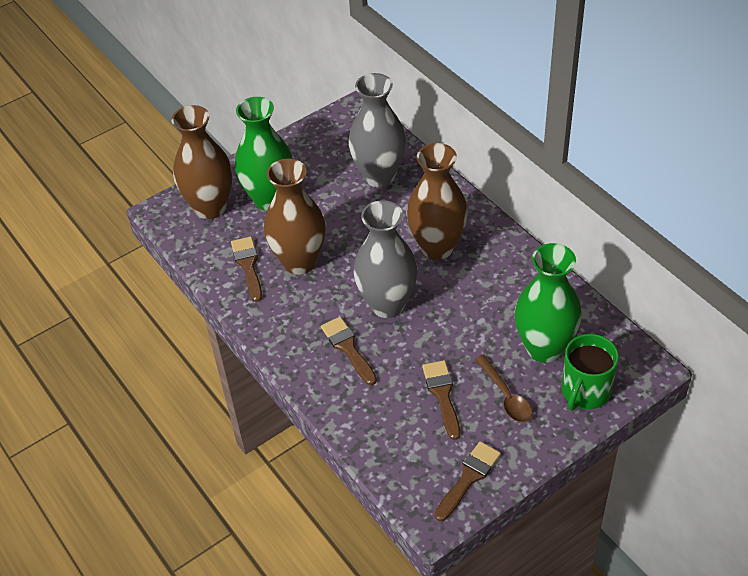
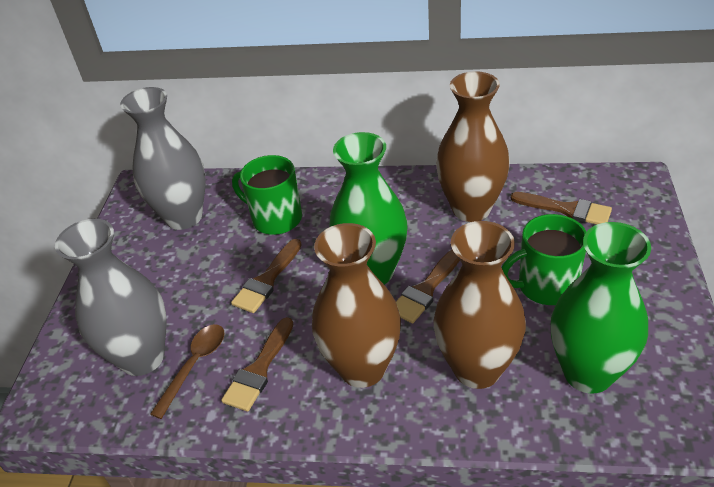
green mug: [562,334,619,411] = 1 -> [232,155,302,235] [502,214,587,305] = 2

